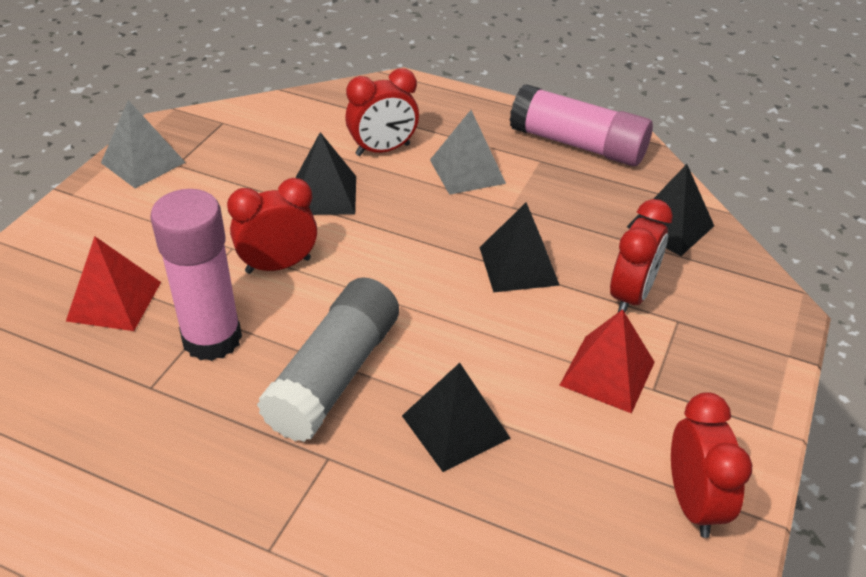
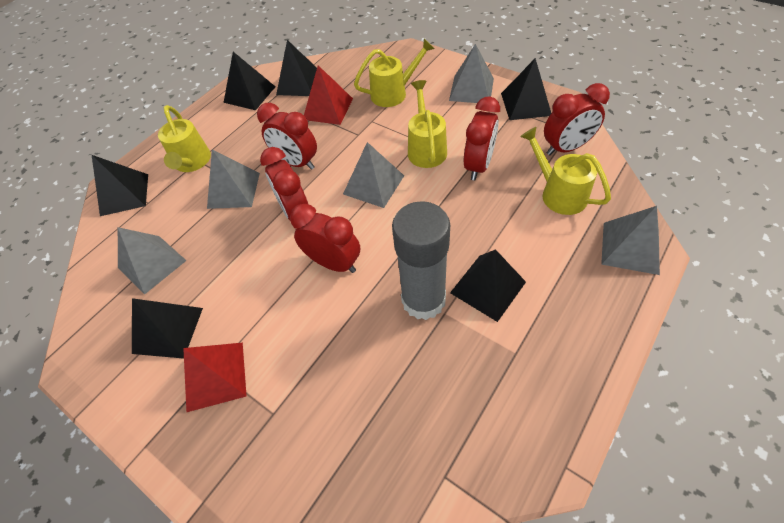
black pyramid: [296,132,356,215] [402,363,511,472] [479,202,560,292] [627,164,714,256] = 4 -> [92,155,148,216] [132,298,203,359] [223,52,276,110] [276,40,317,96] [450,249,526,322] [501,58,551,120] = 6
grey pyramid: [101,100,186,188] [430,110,506,195] = 2 -> [118,227,187,295] [207,149,260,209] [343,142,404,208] [449,44,494,103] [601,206,660,275] = 5
pink glue stick: [150,189,242,361] [510,84,653,166] = 2 -> none = 0
red clock: [227,178,317,274] [345,68,419,156] [610,199,673,313] [671,392,752,538] = 4 -> [257,103,317,170] [260,147,309,220] [290,204,360,273] [464,97,500,181] [544,83,610,155] = 5
yellow watering can: none = 0 -> [158,105,211,172] [354,39,435,107] [408,80,447,168] [520,127,611,215] = 4

